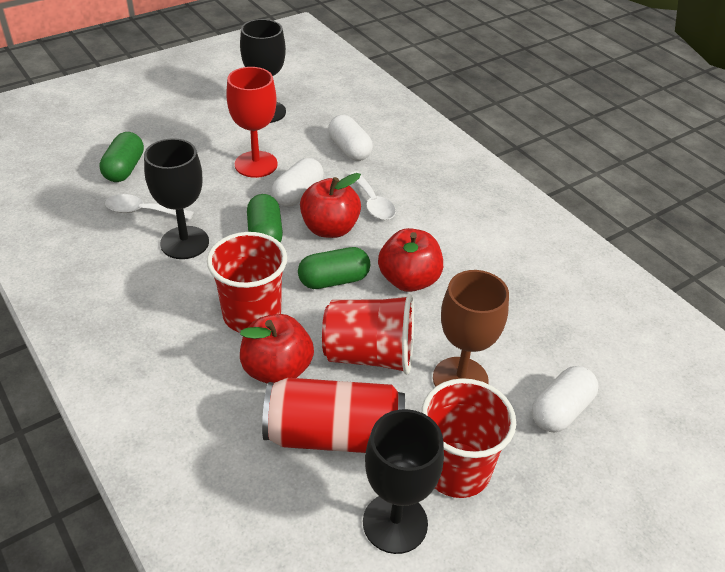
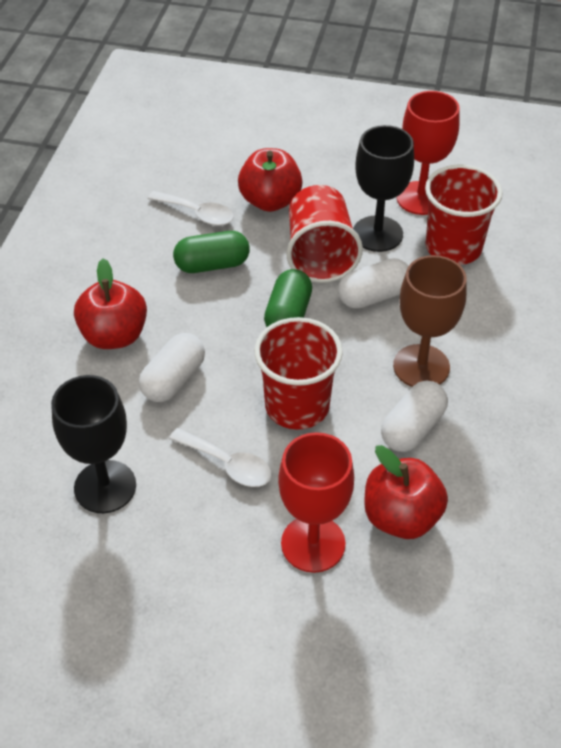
black goblet: [144,138,209,259] [240,19,286,123] [363,409,444,554] = 3 -> [51,375,136,513] [353,125,414,252] = 2
green capsule: [99,132,144,182] [247,194,283,242] [298,247,370,289] = 3 -> [173,231,250,273] [264,269,312,327] = 2
red can: [262,378,405,453] = 1 -> none = 0
red goblet: [226,67,278,178] = 1 -> [278,432,354,573] [397,91,460,215] = 2

